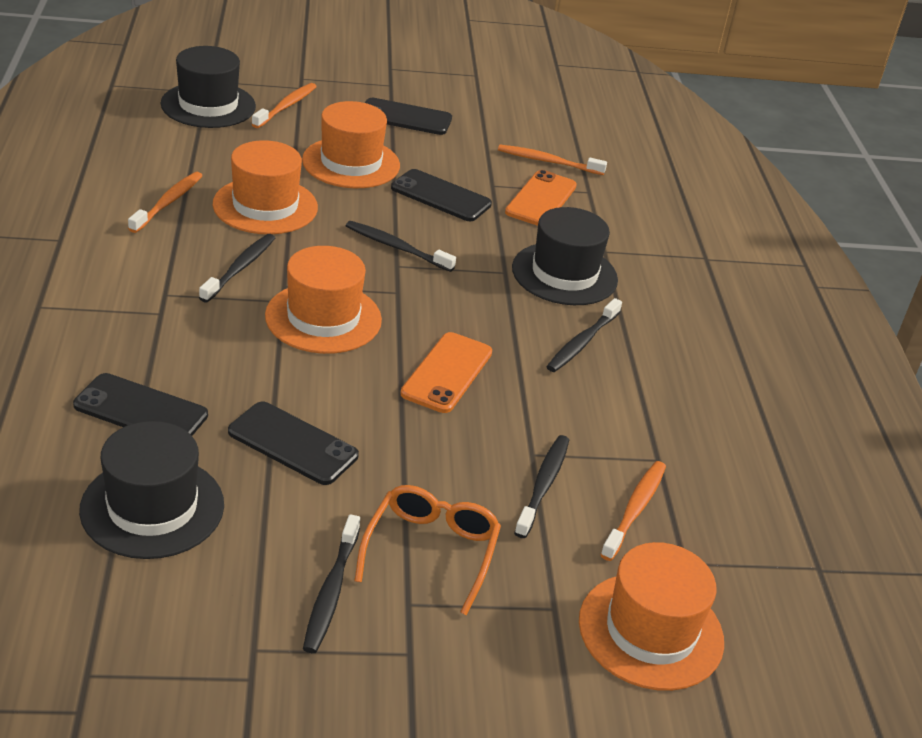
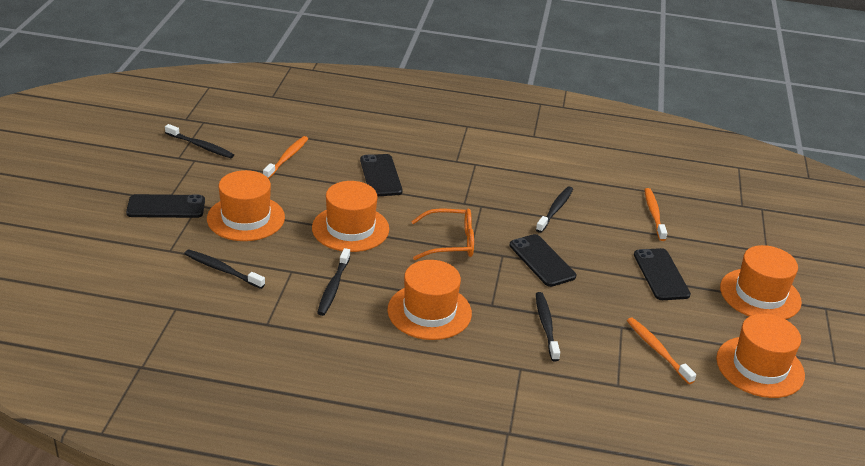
black hat: [79,421,224,559] [161,46,256,128] [512,207,618,305] = 3 -> none = 0
orange hat: [213,140,318,234] [265,246,382,354] [302,101,400,188] [579,542,724,691] = 4 -> [207,170,285,241] [312,181,389,252] [387,260,472,340] [716,314,805,398] [720,245,802,320] = 5
orange phone: [400,332,492,413] [505,170,577,226] = 2 -> none = 0
orange toothbrush: [128,172,203,233] [252,83,317,128] [498,145,607,175] [600,461,666,561] = 4 -> [263,136,308,179] [627,317,696,384] [644,188,667,241] = 3

